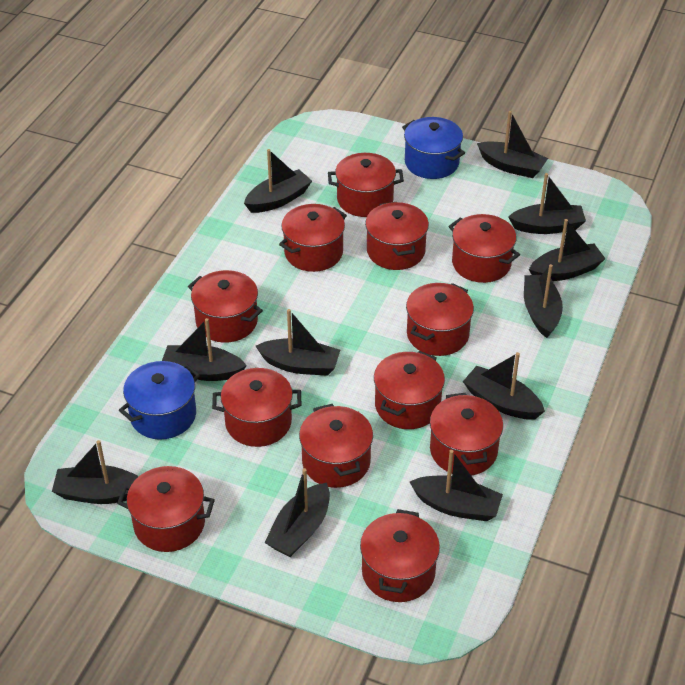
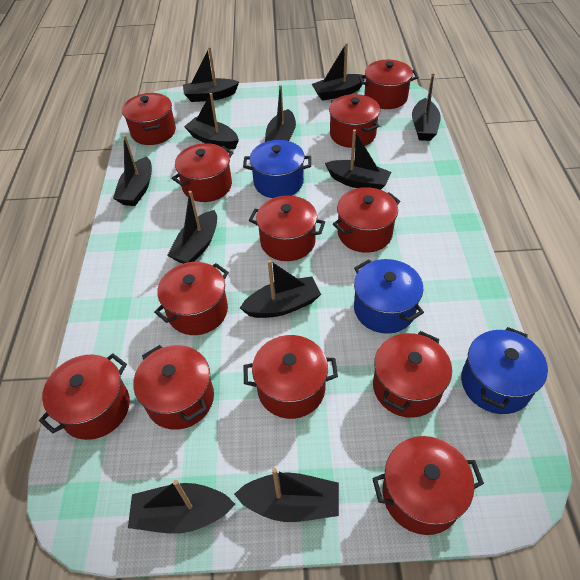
blue pot: [119,361,200,440] [402,117,465,179] = 2 -> [243,140,311,198] [354,259,424,334] [461,327,548,414] = 3

